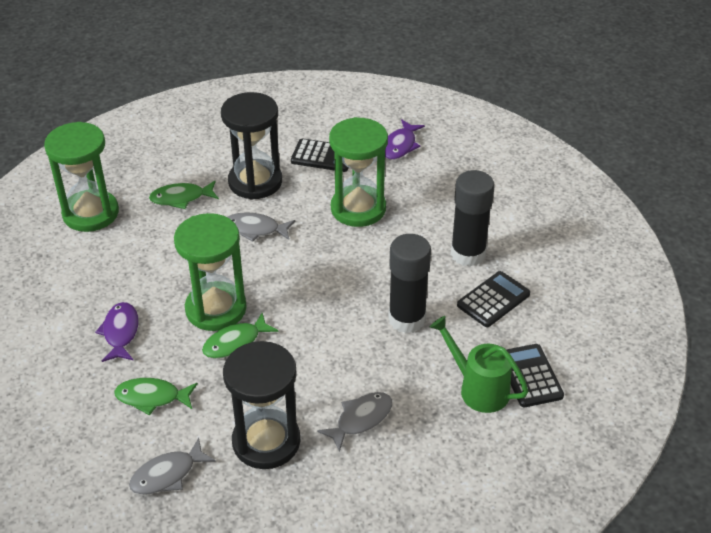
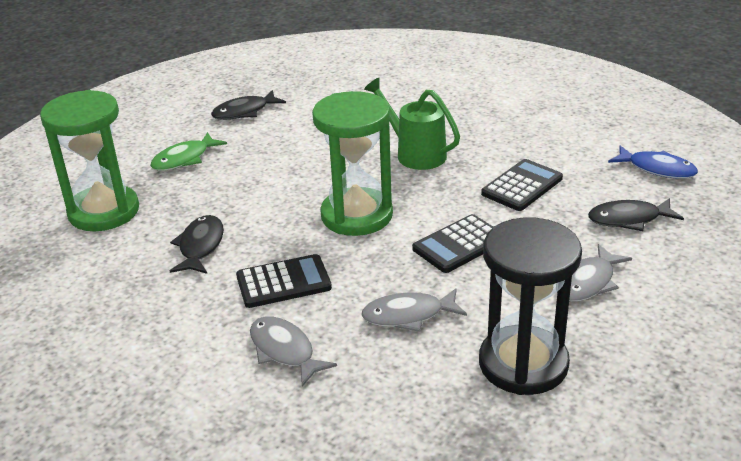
black fish: none = 0 -> [170,215,224,274] [211,90,286,120] [588,198,684,231] = 3
black glue stick: [388,234,431,333] [451,170,495,267] = 2 -> none = 0
black hourglass: [221,92,282,199] [223,341,300,469] = 2 -> [479,217,582,395] = 1
blue fish: none = 0 -> [608,145,698,178] = 1
green fish: [114,378,198,415] [149,181,219,209] [202,313,279,358] = 3 -> [150,132,227,171] = 1
green hourglass: [44,122,119,232] [174,213,247,331] [329,117,388,227] = 3 -> [40,90,139,231] [312,91,393,236] = 2
purple fish: [95,302,139,362] [385,119,425,160] = 2 -> none = 0

